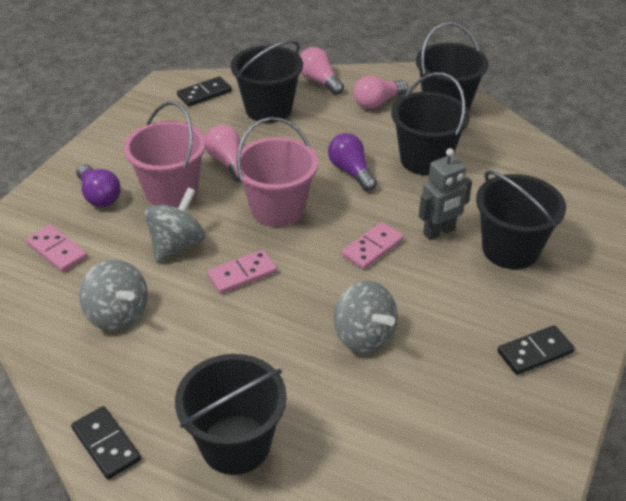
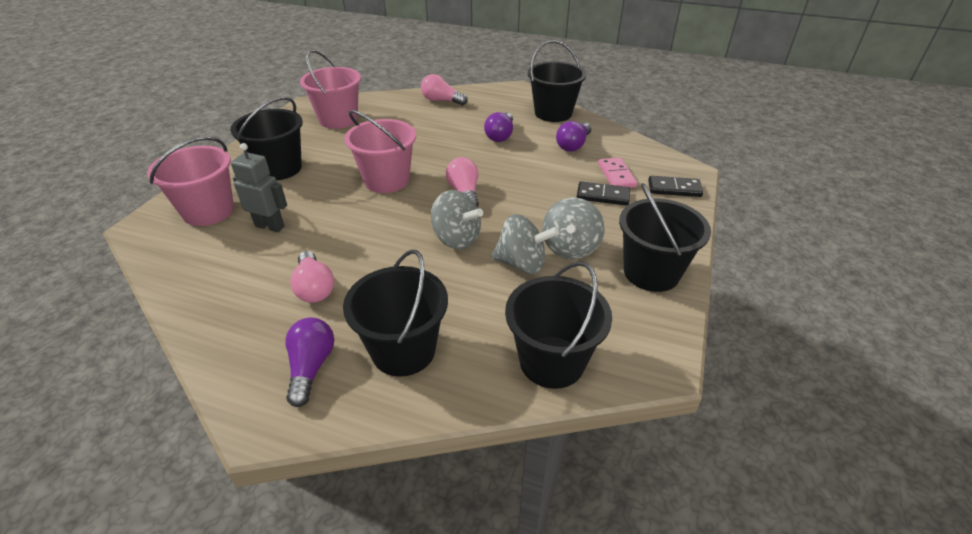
black domino: [71,406,141,479] [177,76,232,107] [498,325,575,375] = 3 -> [577,181,630,206] [648,176,703,197] = 2
pink bucket: [124,101,206,208] [234,117,318,227] = 2 -> [147,137,234,226] [300,50,361,129] [344,110,416,193] = 3
pink domino: [26,225,87,272] [207,250,277,294] [342,222,404,270] = 3 -> [598,157,637,188] = 1
purple light bulb: [76,164,121,207] [328,133,377,191] = 2 -> [285,317,334,407] [484,112,513,142] [556,121,591,152] = 3

